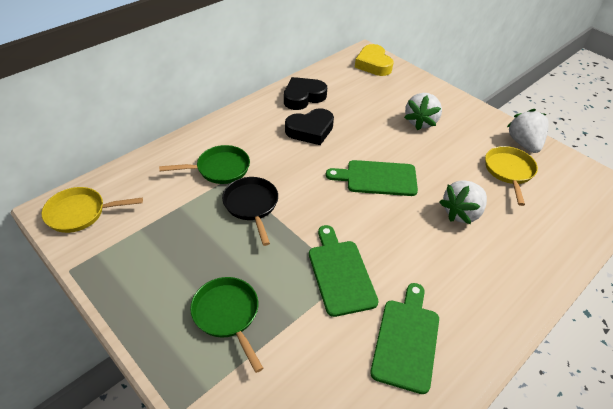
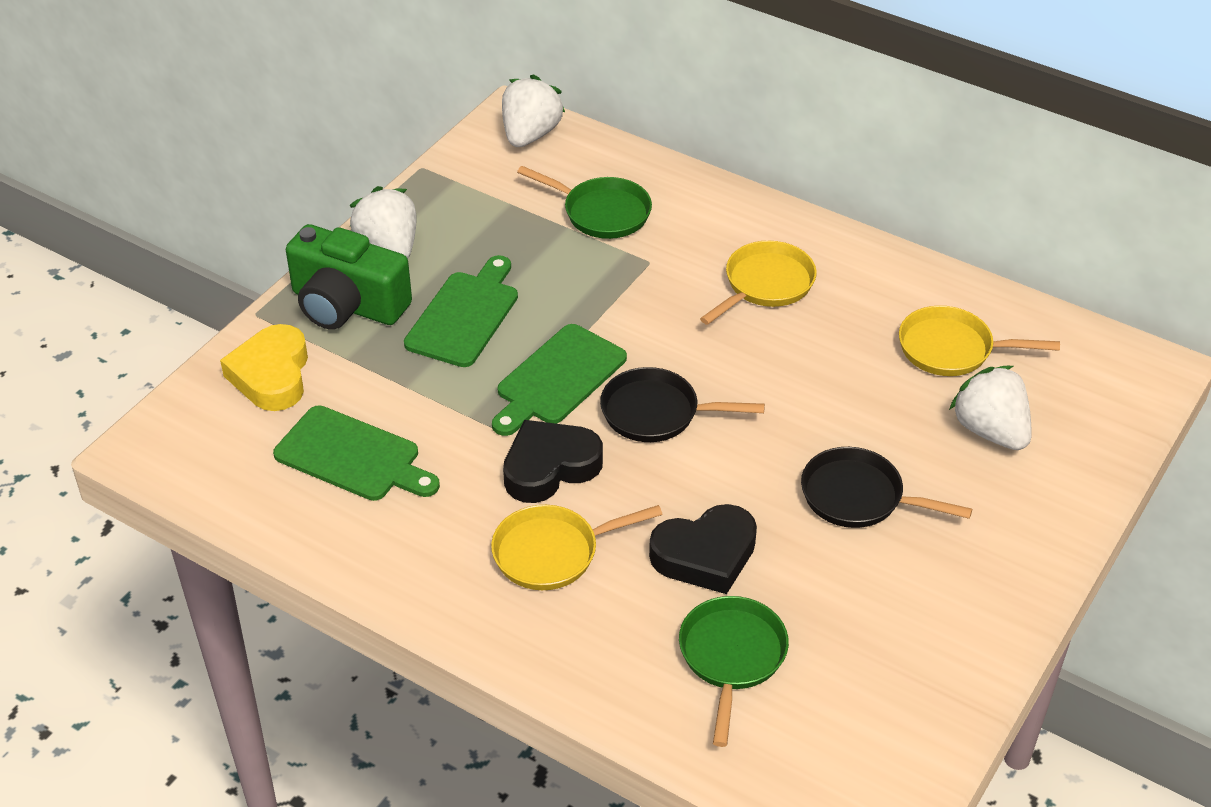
black pan: [222,177,278,246] = 1 -> [600,367,765,442] [801,447,972,528] = 2
green camera: none = 0 -> [286,224,412,330] = 1
yellow pan: [41,187,143,233] [485,146,538,206] = 2 -> [491,505,663,590] [700,241,817,325] [899,306,1060,376] = 3

